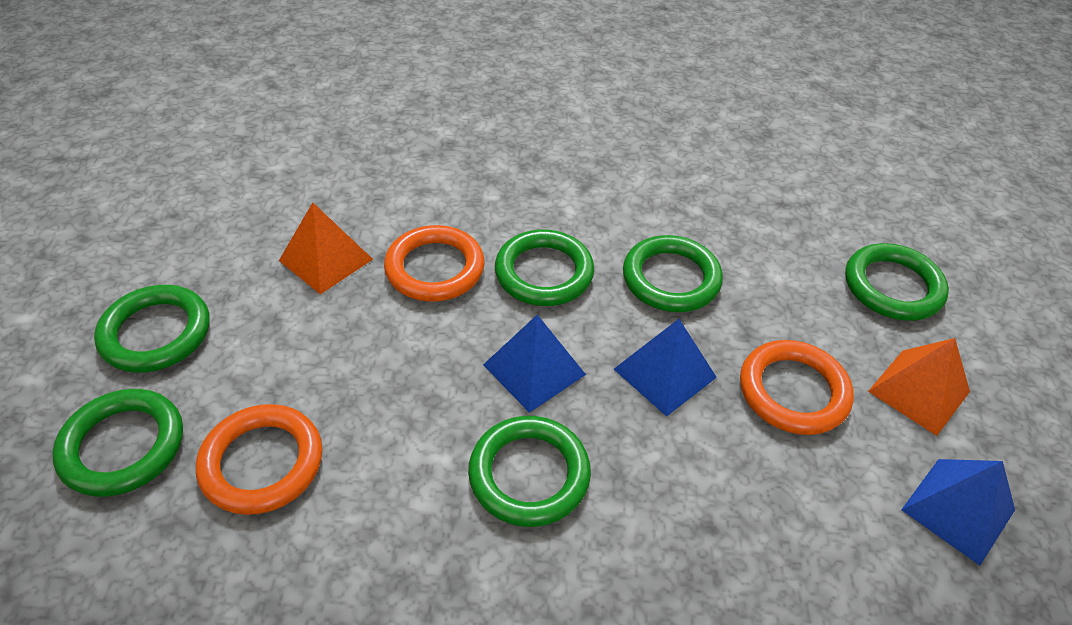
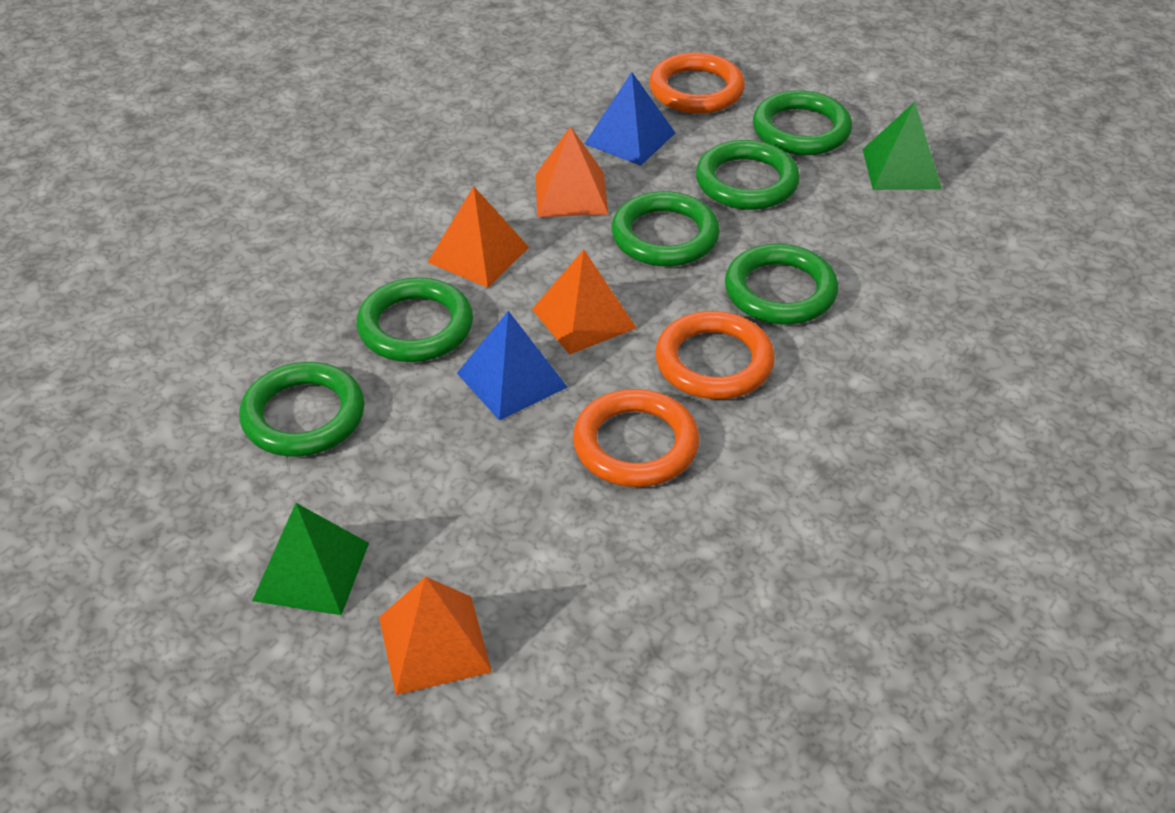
blue pyramid: [483,315,586,413] [614,319,717,417] [901,459,1015,565] = 3 -> [457,311,568,421] [584,72,675,166] = 2
green pyramid: none = 0 -> [252,503,369,615] [862,102,942,190] = 2
orange pyramid: [279,202,373,295] [868,338,970,436] = 2 -> [379,576,492,695] [427,186,529,288] [532,249,636,355] [535,126,608,217] = 4

